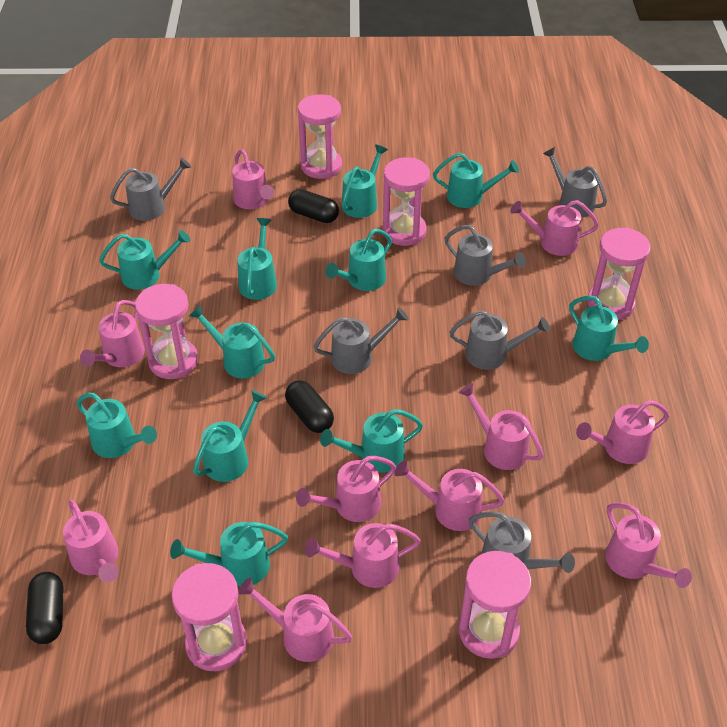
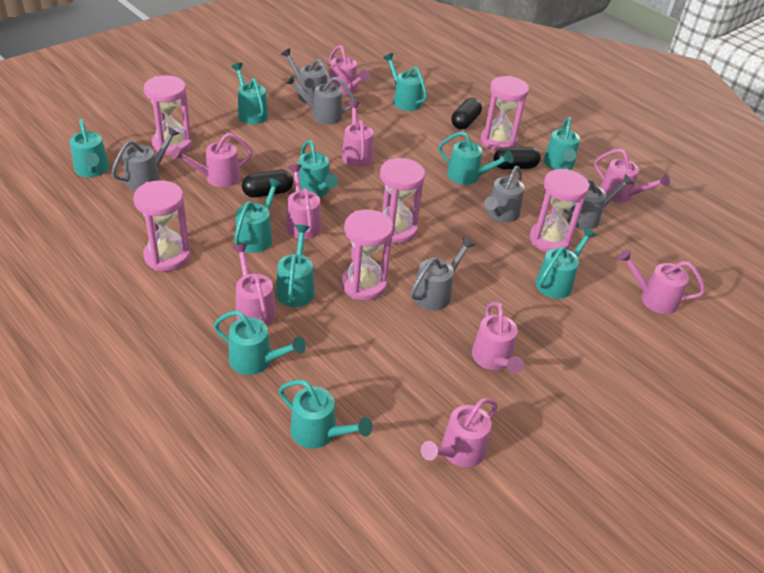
pink watering can: [63,500,119,582] [80,300,145,367] [232,149,274,209] [238,578,352,662] [296,456,396,522] [305,523,421,588] [394,460,505,531] [458,383,544,470] [510,200,599,256] [576,400,669,464] [605,503,692,588] = 11 -> [172,133,253,187] [232,244,276,325] [286,164,322,239] [329,45,370,96] [342,101,374,167] [421,398,498,467] [472,302,524,373] [594,149,670,203] [618,249,705,314] = 9

